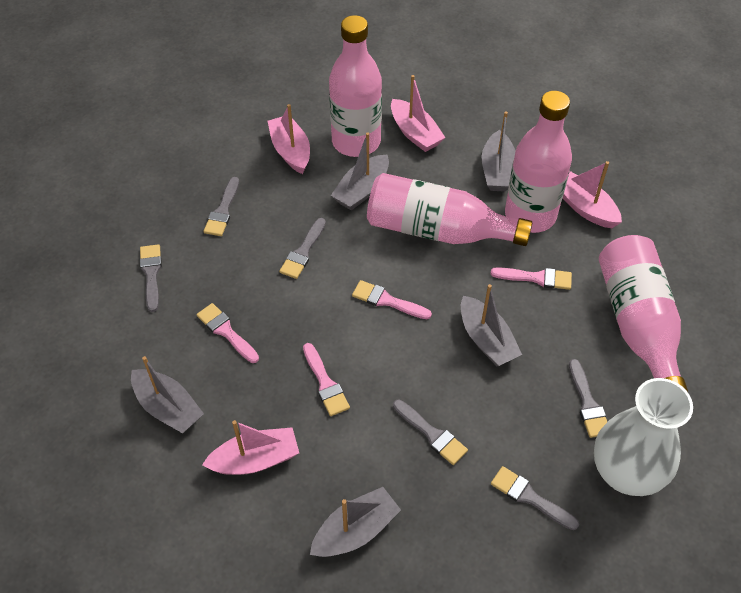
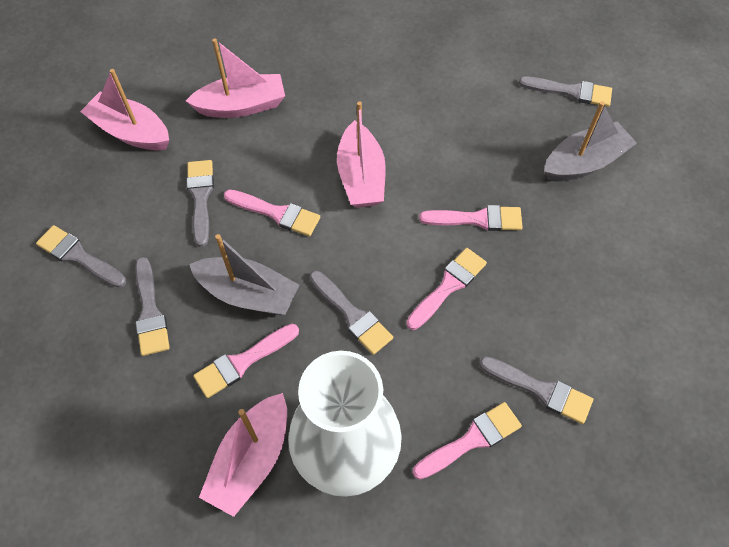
grey boat: [131,356,204,433] [310,487,401,557] [331,133,389,211] [461,284,522,366] [482,111,516,192] = 5 -> [189,234,299,315] [544,101,637,182] = 2
pink bottle: [329,15,382,157] [367,173,532,246] [505,91,572,233] [599,235,688,392] = 4 -> none = 0
pink brush: [197,303,259,363] [303,343,350,416] [352,280,432,319] [490,267,572,290] = 4 -> [193,324,299,398] [224,190,320,236] [406,248,487,330] [413,402,522,480] [419,205,523,231] = 5

